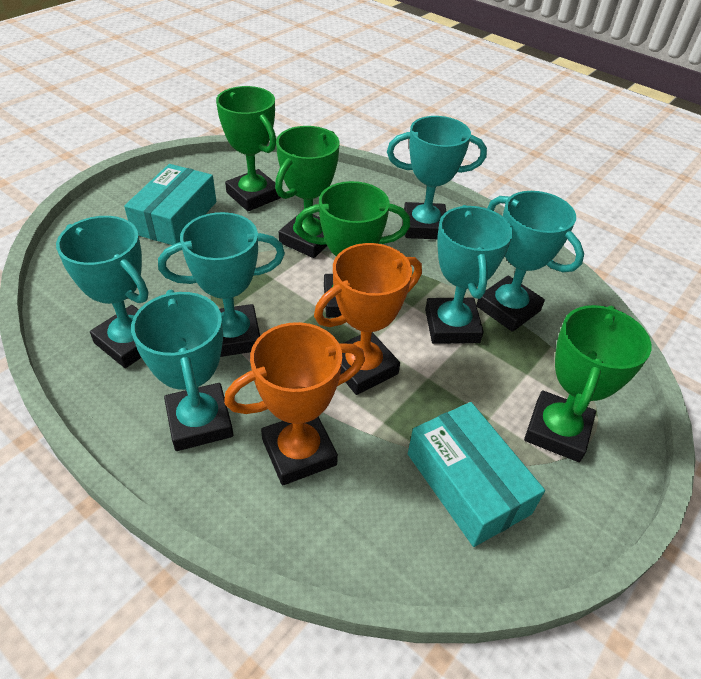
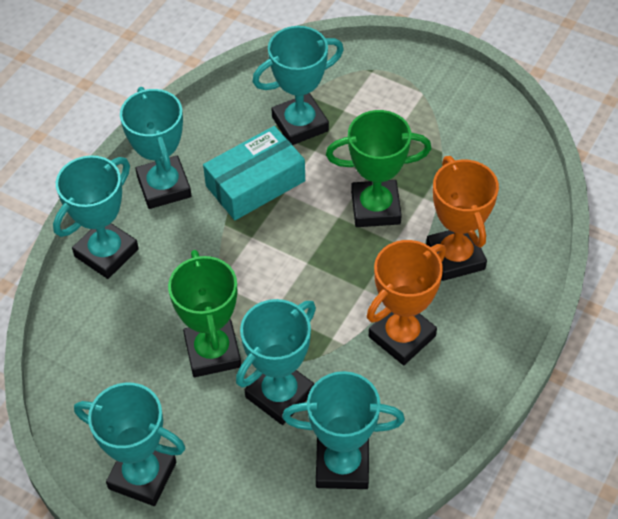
green trophy: [216,86,281,211] [275,126,340,258] [294,181,410,318] [524,305,651,462] = 4 -> [168,250,241,377] [326,110,432,227] = 2
turquoise box: [124,164,216,245] [408,402,545,547] = 2 -> [203,126,305,220] = 1

